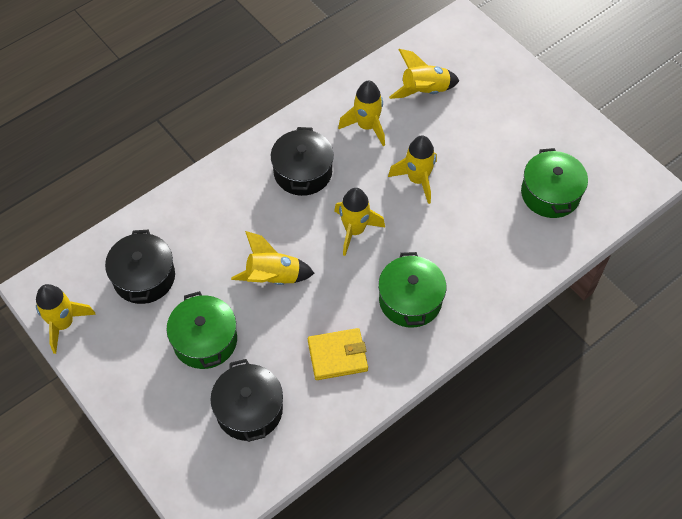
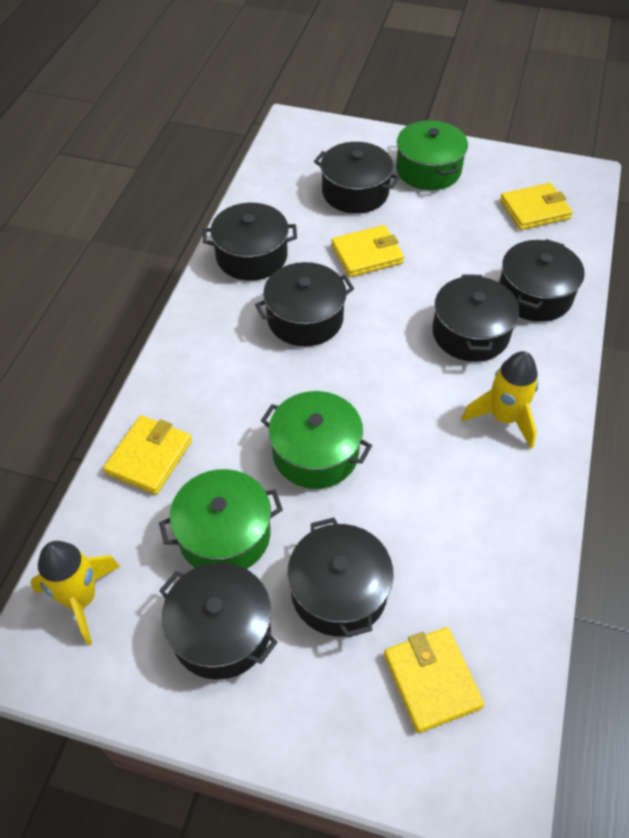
black pot: [105,230,175,304] [211,359,283,442] [271,127,334,196] = 3 -> [159,562,278,680] [203,203,297,281] [255,262,354,346] [287,518,394,638] [314,142,400,213] [432,274,519,362] [499,239,585,322] = 7
yellow rocket: [36,284,96,354] [231,231,314,285] [334,188,385,256] [338,80,385,146] [388,135,437,204] [389,49,459,99] = 6 -> [30,541,120,645] [462,351,539,449] = 2
yellow wallet: [308,328,368,380] = 1 -> [103,415,192,495] [331,225,404,277] [384,627,484,733] [500,183,573,230] = 4

